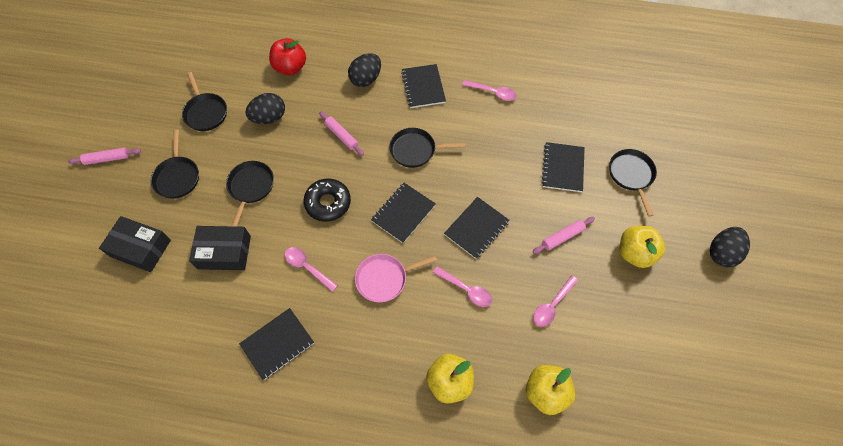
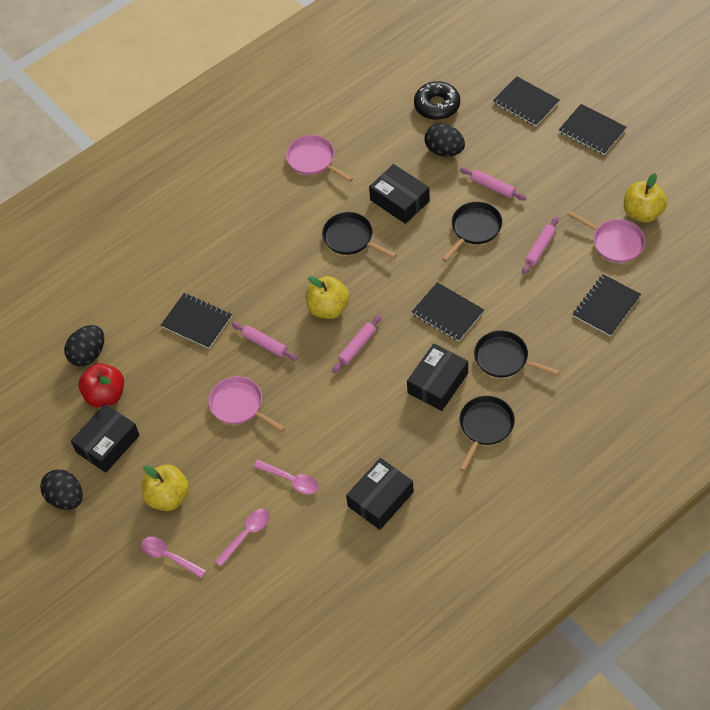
black box: [99,216,171,272] [189,226,251,270] = 2 -> [71,404,140,473] [346,458,414,530] [369,164,430,224] [407,344,468,411] = 4
black pan: [151,130,199,199] [182,72,227,131] [226,161,274,227] [389,128,466,168] [609,149,657,217] = 5 -> [322,212,397,258] [442,202,502,262] [459,396,515,471] [474,331,560,378] = 4
pink pan: [355,254,437,302] = 1 -> [208,376,285,432] [286,135,353,182] [567,210,645,263] = 3
pink rolling pin: [68,148,141,165] [319,112,364,156] [533,217,595,254] = 3 -> [232,322,298,360] [332,315,382,373] [460,167,527,201] [522,216,559,274] = 4
pink spoon: [284,247,338,292] [433,266,492,307] [462,80,517,101] [533,275,579,327] = 4 -> [141,536,206,578] [215,509,270,567] [253,460,318,494] = 3

